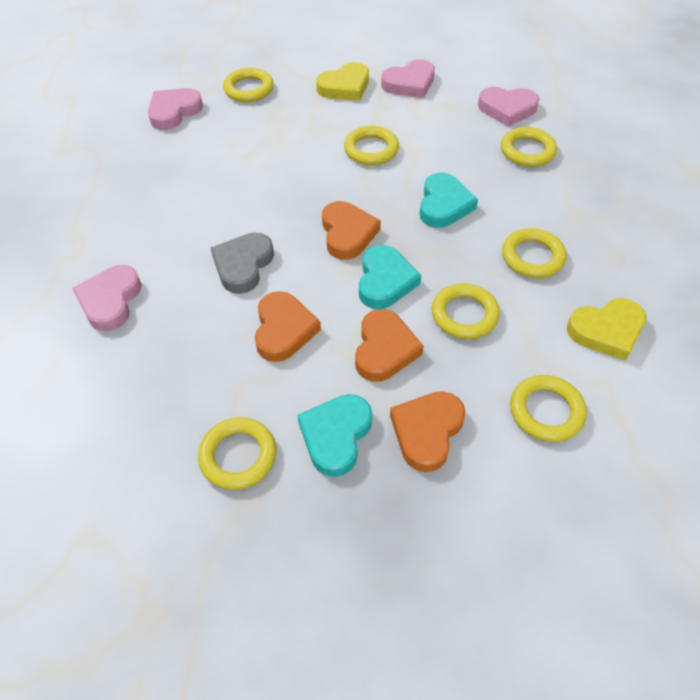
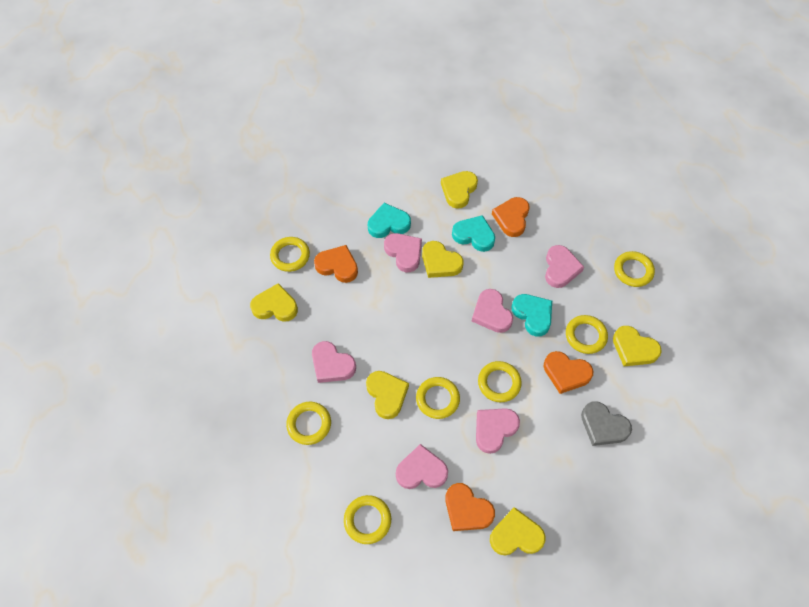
pink heart: [72,265,142,331] [148,88,203,130] [381,59,435,98] [478,87,539,127] = 4 -> [312,341,356,383] [384,233,422,272] [396,444,448,489] [472,289,513,333] [476,408,520,454] [545,245,584,288] = 6
yellow heart: [316,62,369,101] [567,298,646,361] = 2 -> [250,283,298,322] [366,371,409,419] [422,241,464,278] [441,171,478,209] [490,507,546,556] [613,326,662,366] = 6

